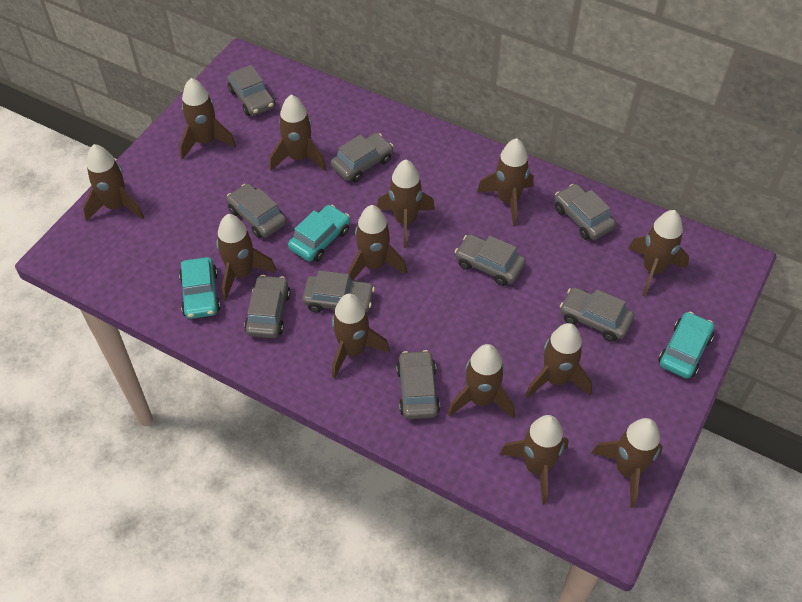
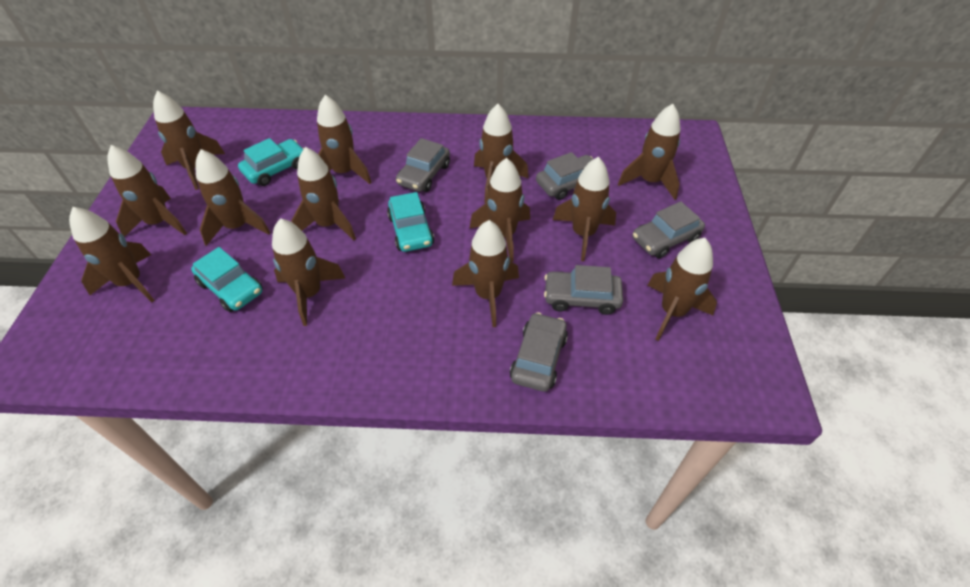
grey car: [227,65,275,116] [227,184,287,238] [244,275,290,338] [302,270,375,313] [331,133,393,183] [396,350,440,419] [455,234,526,286] [554,184,616,240] [560,287,634,342] = 9 -> [396,138,450,192] [510,312,568,392] [536,152,593,200] [544,265,623,315] [633,201,705,258] = 5

